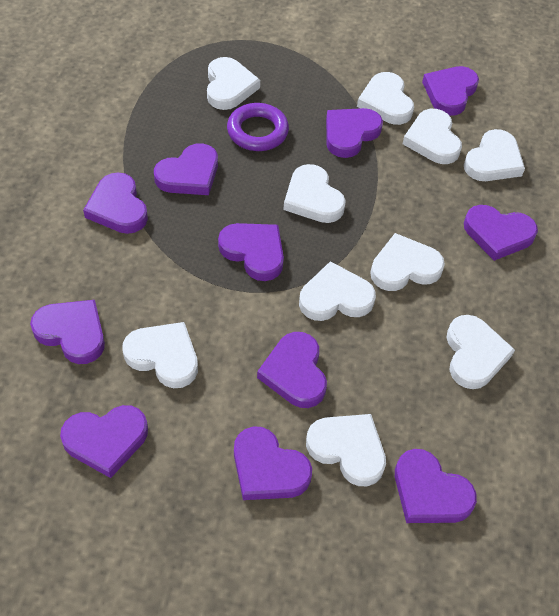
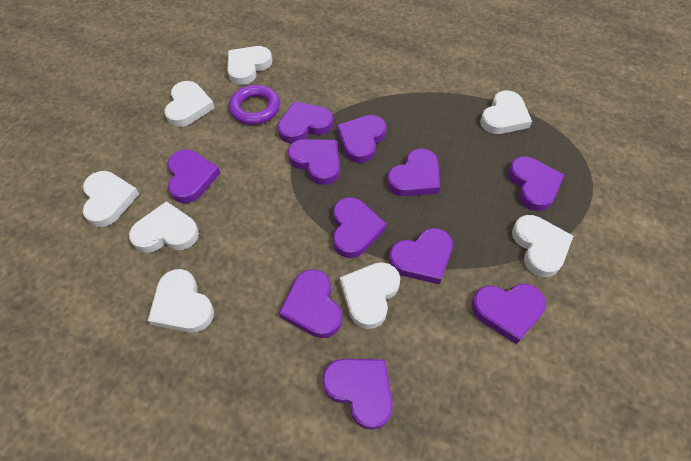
white heart: [122,322,198,388] [207,57,260,110] [283,164,346,223] [299,261,376,321] [306,414,386,486] [357,72,414,125] [370,233,445,291] [403,109,462,164] [446,315,515,389] [464,129,525,181] = 10 -> [82,171,139,227] [129,201,199,253] [147,269,214,333] [165,81,215,127] [227,46,272,85] [340,262,400,329] [480,91,532,134] [512,215,573,277] = 8

